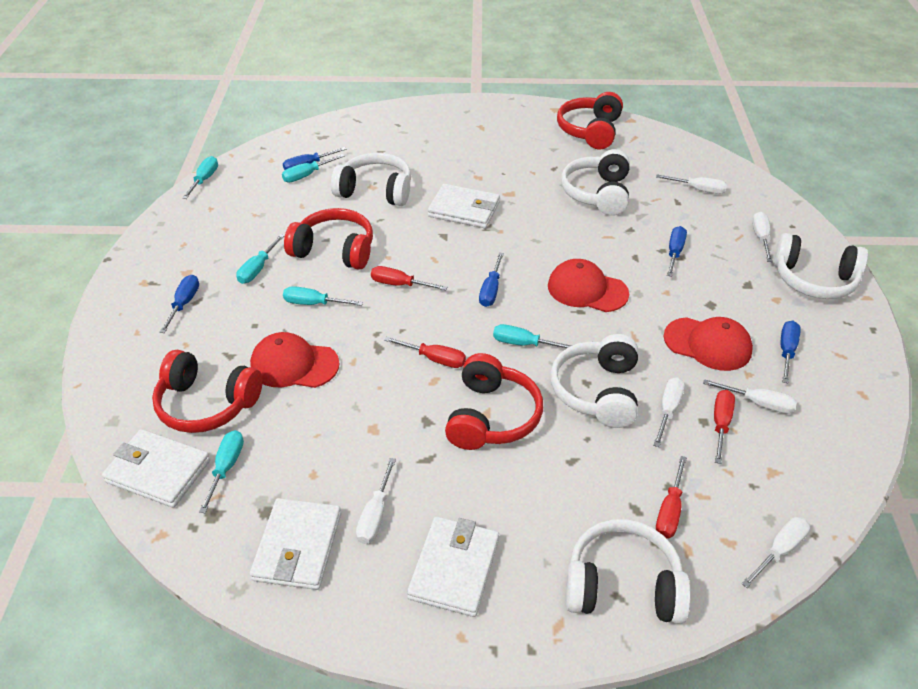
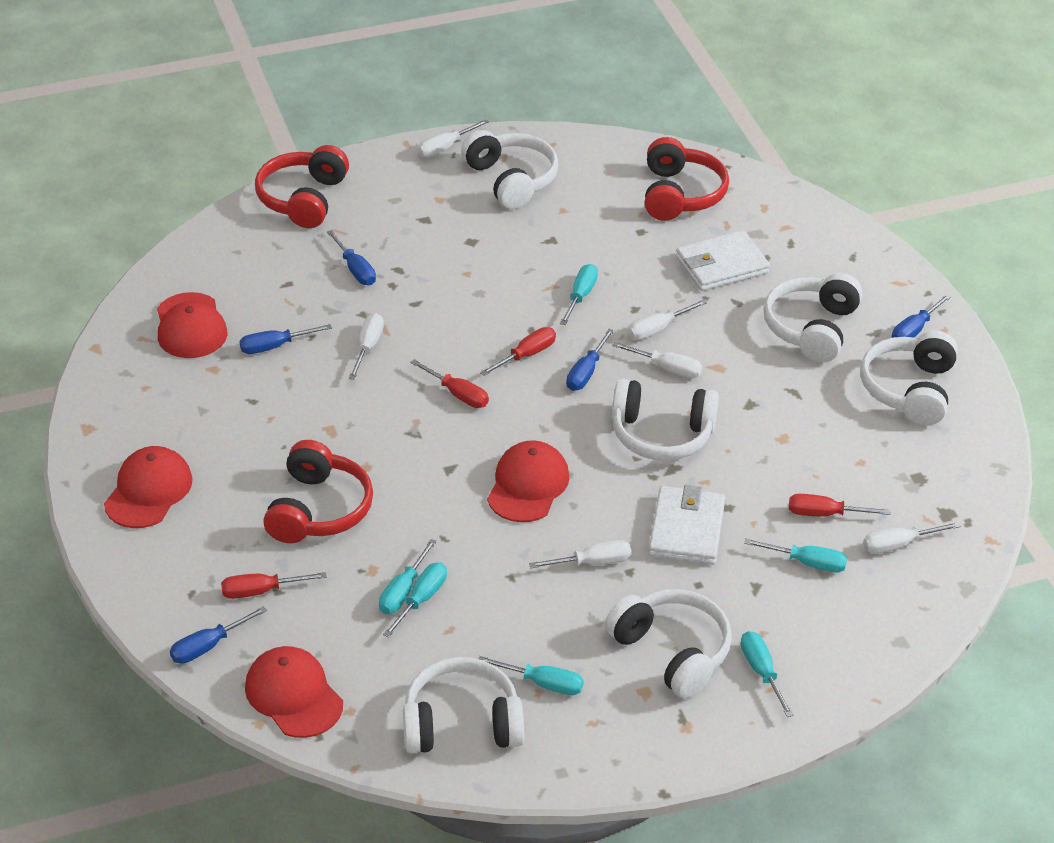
red cap: [250,332,340,388] [548,259,629,312] [664,317,753,371] = 3 -> [104,446,193,528] [157,292,227,358] [245,646,343,738] [487,440,569,522] = 4
red headphones: [152,350,263,433] [284,208,373,270] [445,353,543,450] [557,92,623,149] = 4 -> [255,145,349,228] [263,440,373,543] [645,137,729,221] = 3
white headphones: [331,153,411,206] [550,334,638,428] [561,149,630,216] [565,519,691,624] [774,233,868,299] = 5 -> [403,657,524,754] [461,130,559,209] [605,589,732,698] [612,379,719,461] [763,273,863,362] [860,330,958,425] = 6
white wallet: [102,429,210,508] [250,498,341,590] [407,516,499,617] [428,184,500,228] = 4 -> [649,485,725,565] [676,230,770,291] = 2

